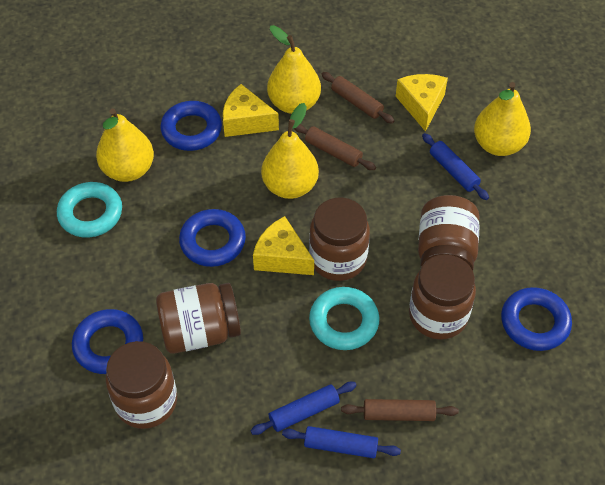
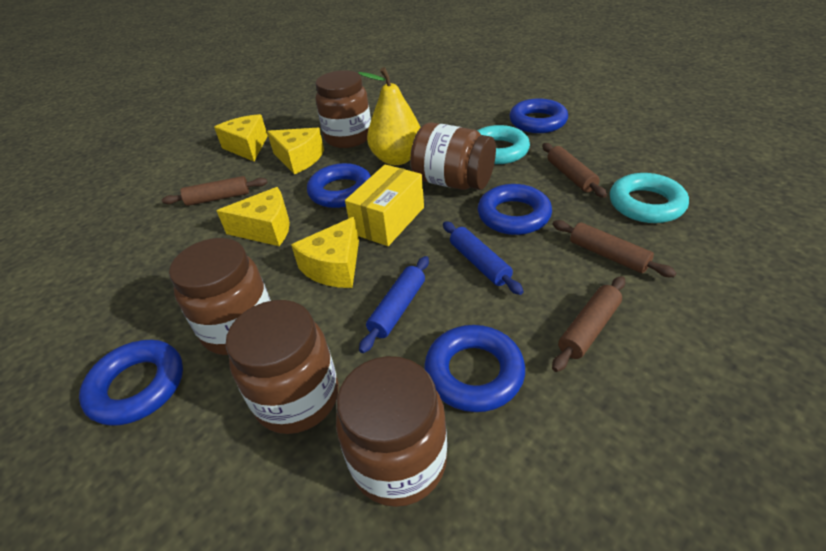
blue ring: [72,309,143,374] [160,101,222,151] [179,209,246,267] [501,287,572,351] = 4 -> [79,340,183,426] [307,163,371,208] [424,325,525,412] [478,184,552,235] [509,98,568,133] = 5
blue rolling pin: [250,382,357,435] [282,426,401,458] [422,133,489,200] = 3 -> [359,256,429,353] [443,221,524,295] = 2
brown rolling pin: [294,124,376,170] [322,72,394,124] [341,399,459,421] = 3 -> [162,176,267,206] [542,143,607,198] [552,276,625,372] [553,220,677,277] = 4
yellow box: none = 0 -> [345,164,424,246] = 1
yellow cheese: [223,84,279,137] [253,216,314,275] [396,74,448,132] = 3 -> [214,114,268,161] [217,187,290,246] [267,128,324,175] [291,217,359,288] = 4
yellow pear: [96,109,154,182] [261,103,319,199] [267,25,321,114] [474,82,531,156] = 4 -> [358,67,421,165] = 1

